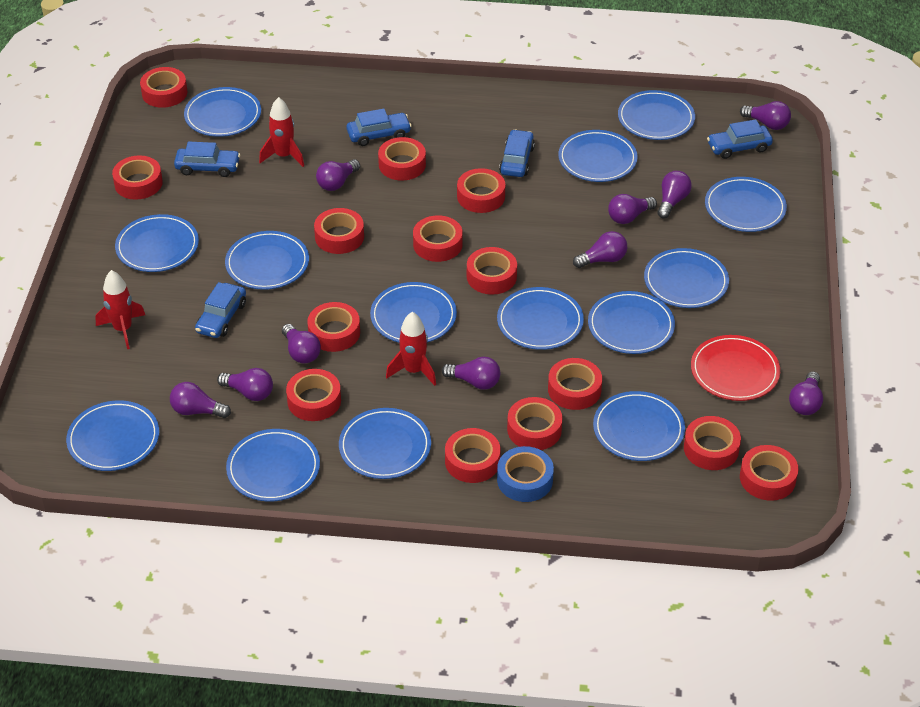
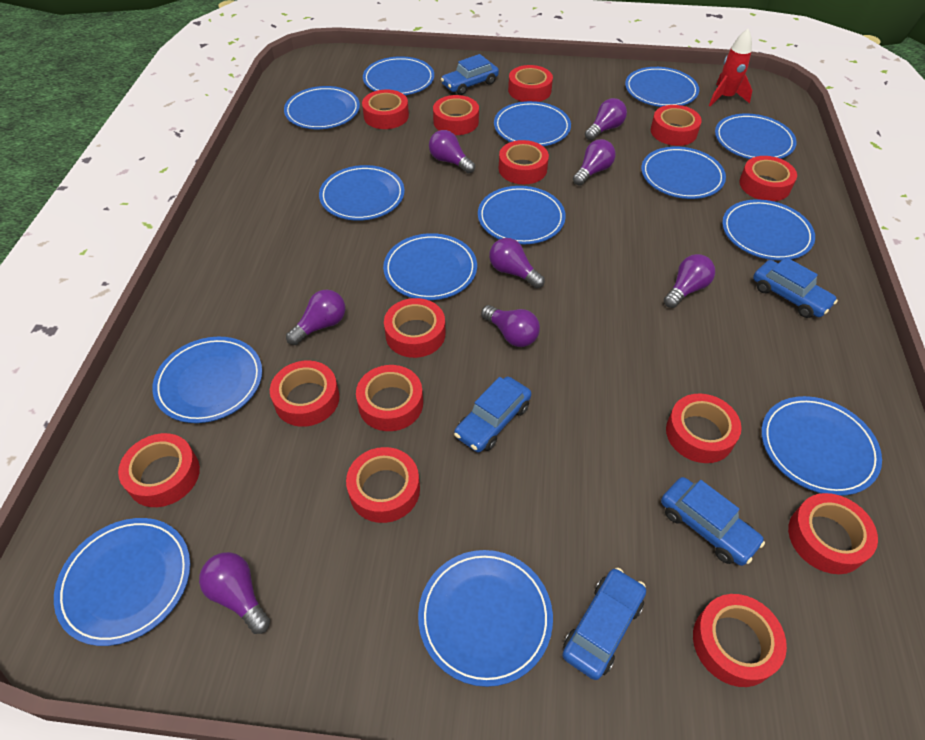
blue tape: [497,446,554,502] = 1 -> none = 0
purple light bulb: [170,382,231,418] [217,368,273,401] [282,324,321,364] [316,159,360,191] [442,357,500,389] [573,231,627,268] [608,194,657,224] [657,171,692,218] [740,101,791,130] [789,371,823,415] = 10 -> [199,552,270,634] [286,290,346,345] [429,130,475,174] [481,305,540,347] [489,238,545,288] [573,139,616,186] [585,98,627,141] [664,254,715,308] = 8
red plate: [691,335,780,401] = 1 -> none = 0
red rocket: [95,270,145,349] [259,97,304,167] [386,312,436,386] = 3 -> [709,29,752,107] = 1

